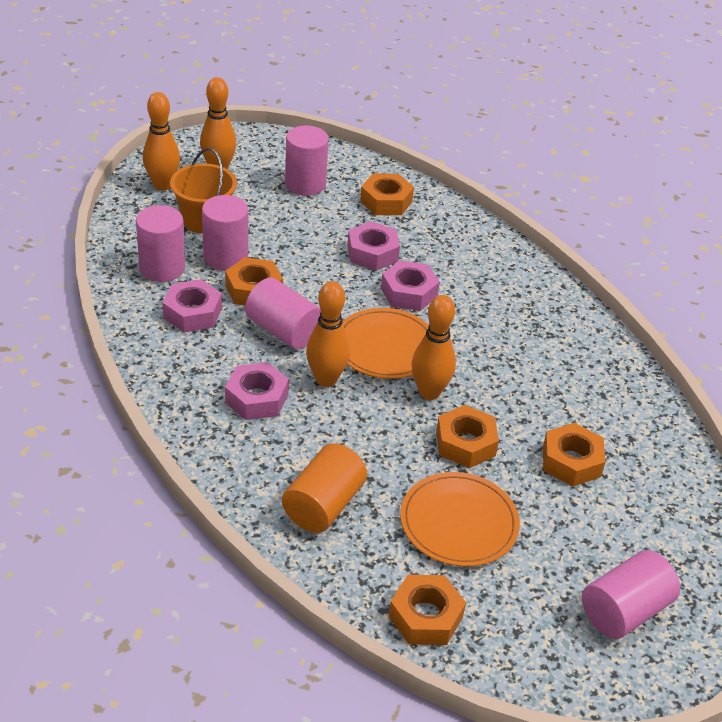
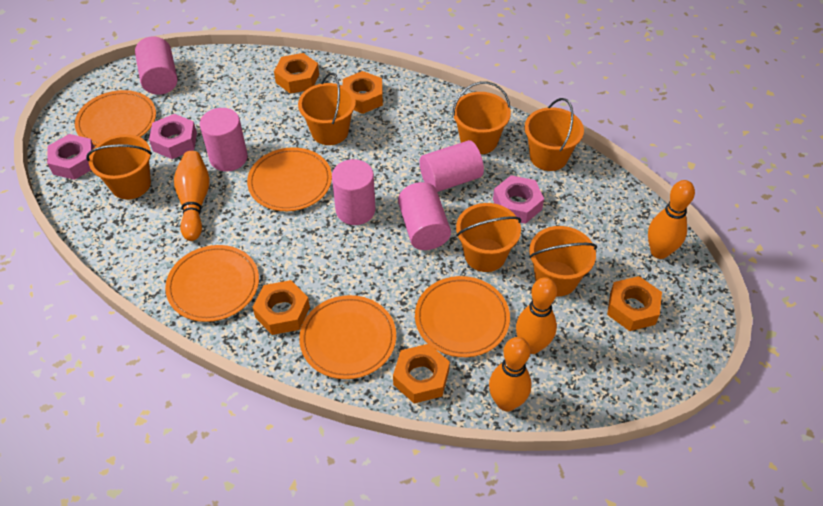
orange bucket: [170,148,237,234] = 1 -> [86,134,152,200] [298,73,356,145] [452,82,511,154] [456,203,521,272] [524,98,584,171] [529,226,597,296] = 6
orange cylinder: [282,443,367,533] = 1 -> none = 0
orange plate: [342,308,429,379] [400,472,520,567] = 2 -> [75,90,156,146] [165,245,259,322] [247,147,332,211] [299,295,396,379] [415,276,510,357] = 5
pink nut: [163,279,222,332] [225,362,289,420] [347,221,400,271] [381,260,440,311] = 4 -> [47,134,94,180] [149,114,197,159] [493,175,544,224] = 3

